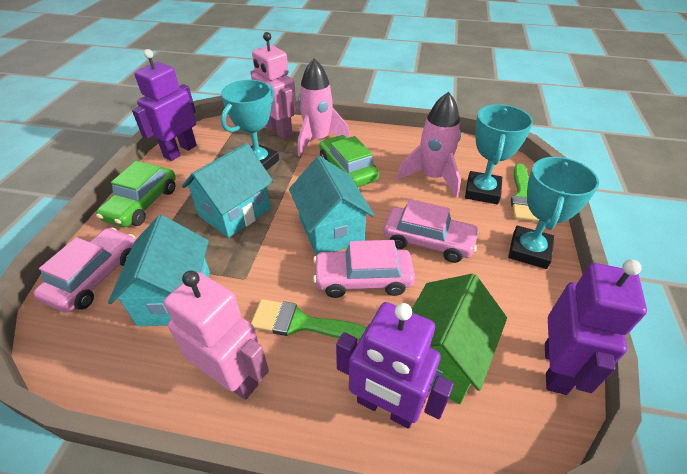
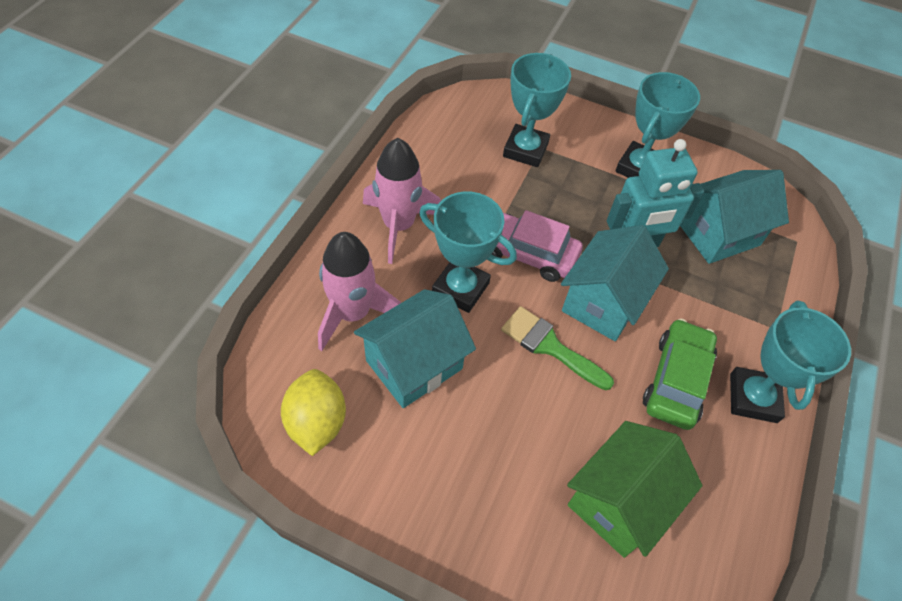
green brush: [251,299,366,341] [511,163,539,222] = 2 -> [501,306,614,390] = 1
green car: [96,161,176,227] [319,135,379,187] = 2 -> [643,319,717,430] = 1
pink car: [33,228,135,313] [313,240,415,298] [383,199,480,263] = 3 -> [492,210,583,282] = 1
pink robot: [164,271,269,400] [250,32,297,139] = 2 -> none = 0
purple robot: [132,49,197,161] [336,302,454,429] [545,260,647,395] = 3 -> none = 0
turquoise robot: none = 0 -> [607,139,704,247] = 1
turquoise trophy: [221,80,279,171] [465,104,533,204] [508,157,599,269] = 3 -> [419,191,517,313] [503,53,571,167] [615,72,700,178] [730,300,851,423] = 4
yellow lemon: none = 0 -> [281,369,346,456] = 1

